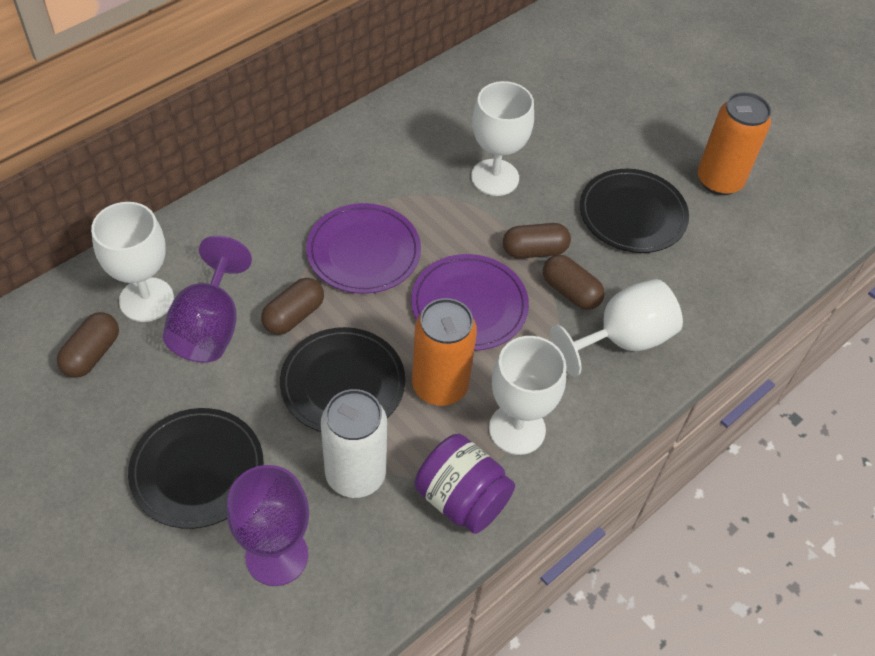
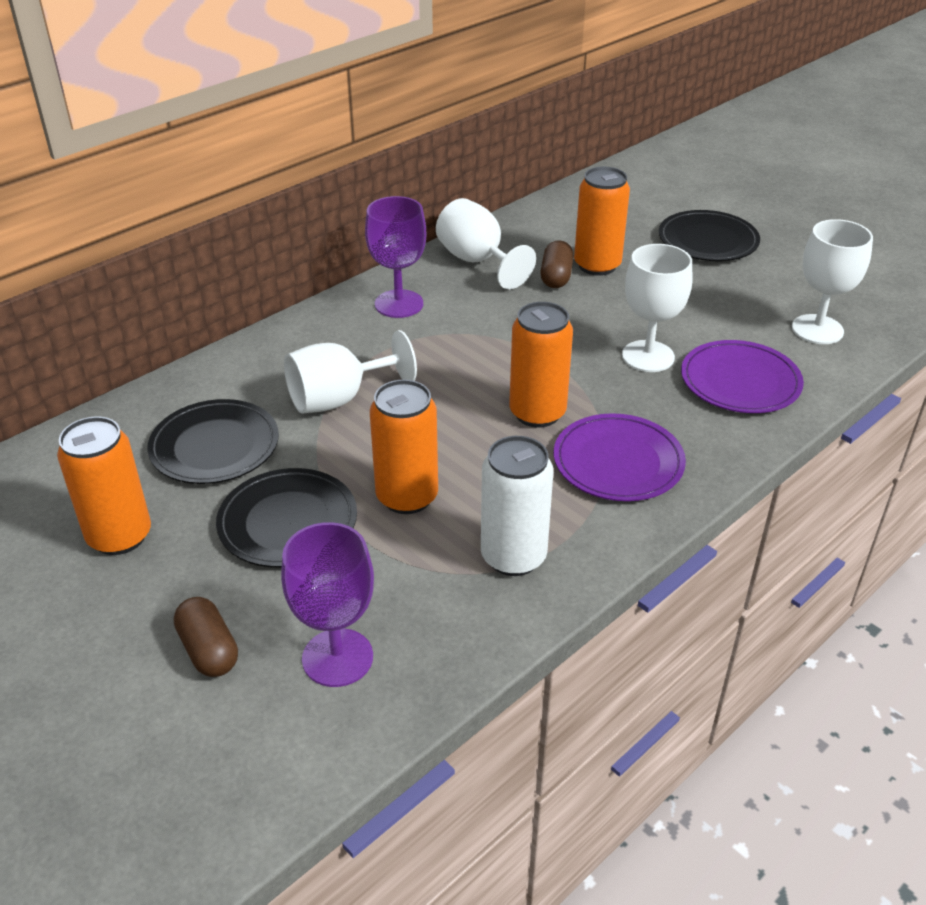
brown capsule: [57,312,119,378] [261,278,324,335] [503,223,571,259] [543,255,605,310] = 4 -> [174,597,238,677] [540,240,574,288] = 2
orange can: [412,298,477,406] [697,92,771,195] = 2 -> [57,416,151,555] [370,380,438,514] [509,302,573,427] [574,167,630,276] = 4
purple jar: [415,434,515,534] = 1 -> none = 0

